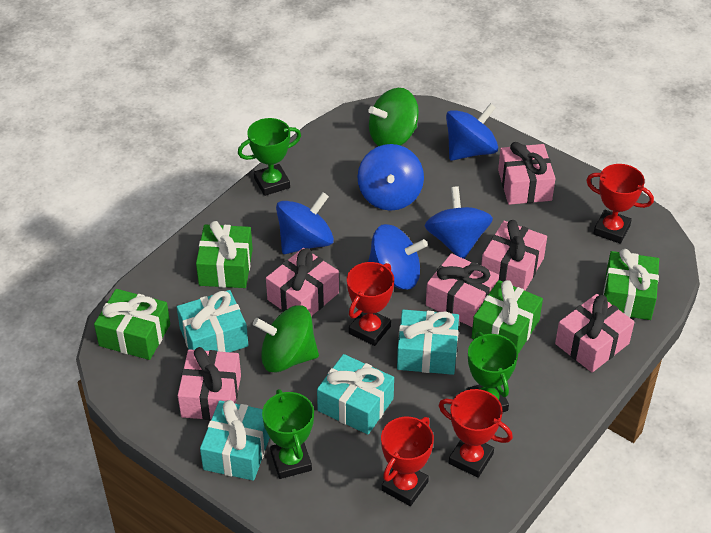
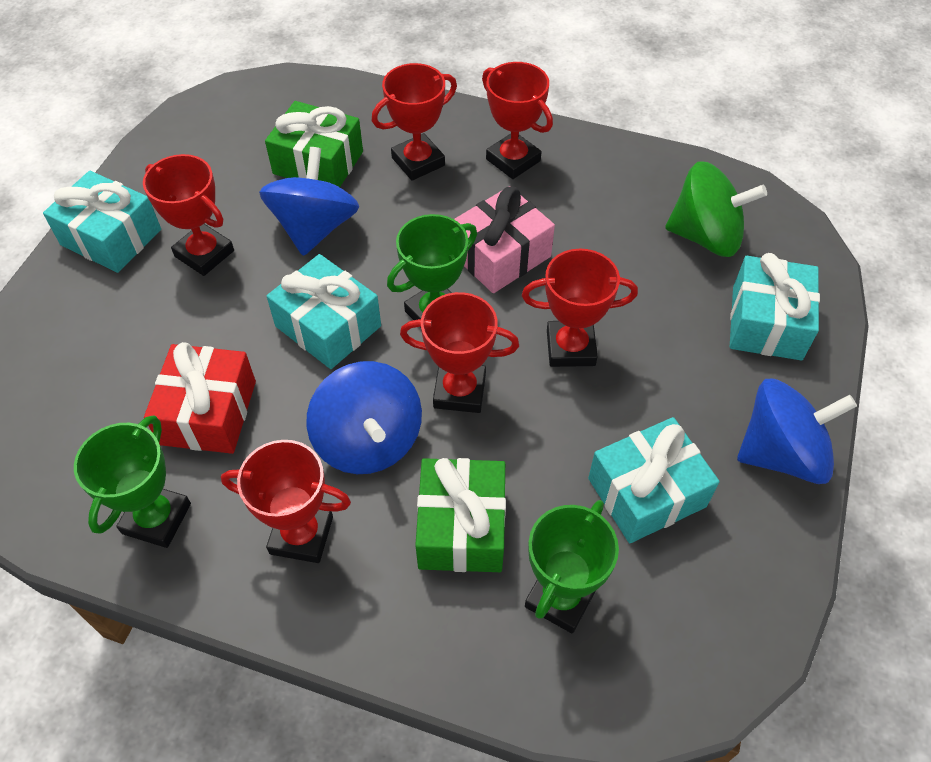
blue spinning top: [276,192,334,254] [357,144,424,211] [368,224,428,290] [425,186,493,259] [446,103,498,161] = 5 -> [259,147,359,256] [307,361,422,474] [737,379,857,484] = 3
green gift: [94,289,170,360] [196,221,253,288] [472,280,543,354] [603,249,659,320] = 4 -> [265,101,363,187] [415,458,506,572] = 2
green spinning top: [253,305,319,373] [368,88,419,146] = 2 -> [665,161,767,257] = 1
pink gift: [178,347,241,420] [266,248,339,316] [426,253,499,327] [481,220,547,291] [498,142,556,205] [555,294,634,372] = 6 -> [454,186,555,293] = 1
red gift: none = 0 -> [144,342,256,454] = 1
red trophy: [347,262,394,346] [381,417,434,506] [439,389,513,478] [586,164,654,244] = 4 -> [143,154,234,276] [221,440,351,563] [372,63,457,181] [400,292,519,413] [482,62,553,179] [522,249,638,367] = 6

